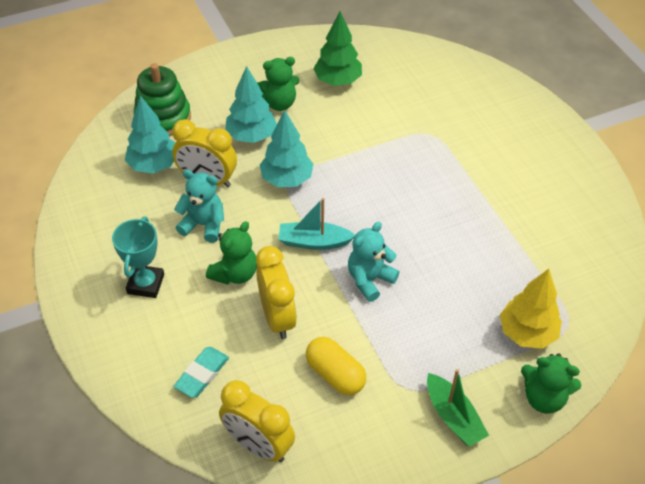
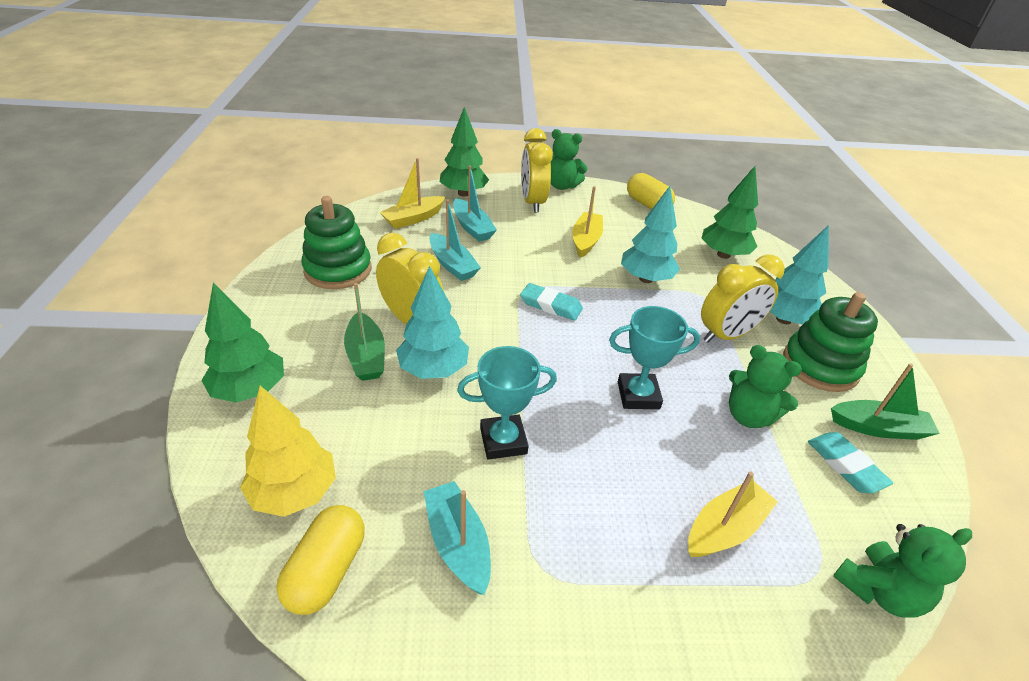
green boat: [427,369,489,447] = 1 -> [344,283,385,381] [831,363,940,440] = 2
green stacking toy: [134,63,191,136] = 1 -> [301,196,372,289] [783,292,878,392] = 2
green tree: [313,11,362,86] = 1 -> [201,283,284,403] [440,107,489,196] [701,166,758,259] = 3
turquoise boat: [279,198,355,250] = 1 -> [424,481,491,595] [429,199,481,281] [453,165,497,242] = 3
turquoise eraser: [174,347,229,398] = 1 -> [520,283,583,321] [808,432,893,493] = 2
turquoise teddy bear: [174,170,224,243] [348,222,400,302] = 2 -> none = 0
turquoise trophy: [112,216,164,298] = 1 -> [457,346,557,460] [609,306,700,409] = 2
yellow boat: none = 0 -> [380,158,445,229] [572,186,603,258] [688,472,778,557] = 3
yellow capsule: [306,337,366,395] = 1 -> [277,505,365,615] [627,173,675,210] = 2

